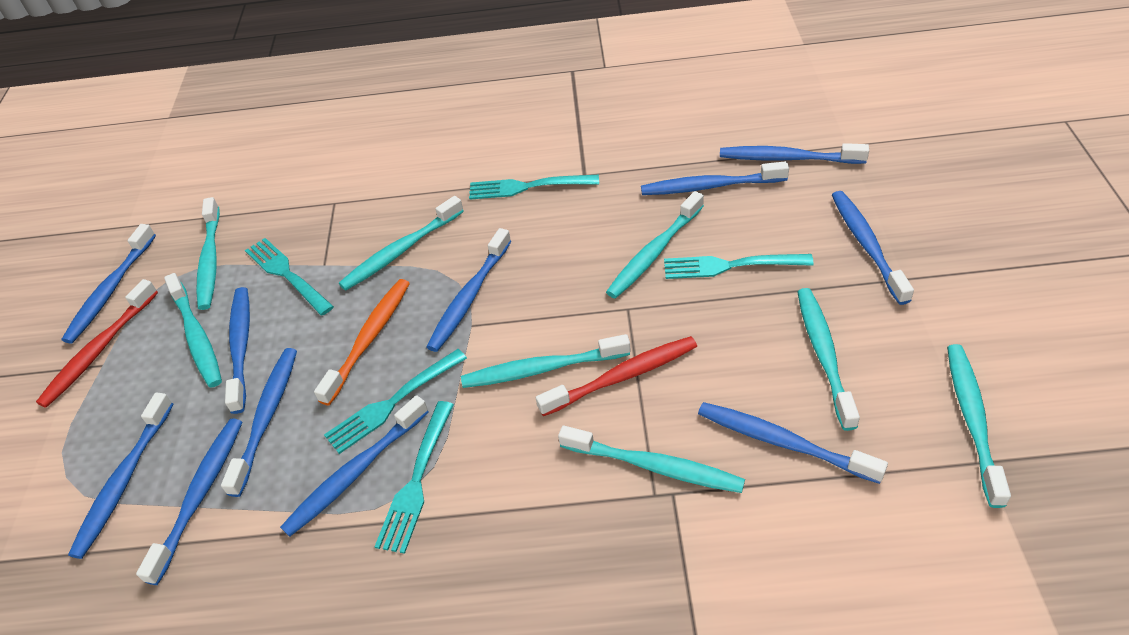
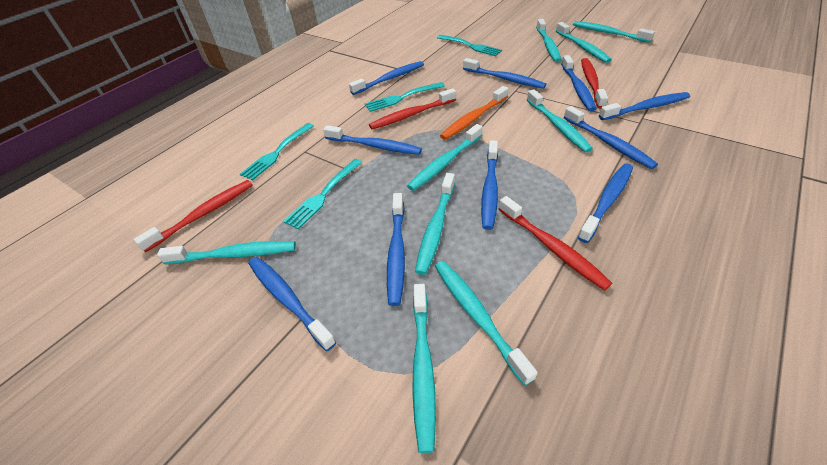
blue toothbrush: [62,224,156,344] [68,392,173,559] [136,418,242,585] [221,348,297,497] [225,287,250,414] [280,395,428,537] [426,228,511,352] [641,161,789,195] [698,402,888,484] [720,143,869,164] [832,191,914,305] = 11 -> [248,256,336,351] [323,125,422,155] [349,61,424,95] [387,193,405,306] [463,58,546,89] [481,140,498,230] [561,55,597,111] [564,106,658,169] [578,164,633,243] [599,92,690,120] = 10
red toothbrush: [36,279,158,408] [536,336,697,416] = 2 -> [134,180,253,252] [369,88,456,129] [499,196,612,291] [581,58,608,109] = 4
turquoise fork: [245,238,334,315] [324,349,467,454] [374,401,454,554] [469,175,599,200] [664,254,814,279] = 5 -> [240,123,314,180] [283,159,363,229] [365,82,445,112] [437,35,502,56] = 4
turquoise toothbrush: [164,273,222,388] [196,197,220,310] [339,196,464,291] [461,334,631,388] [558,426,745,493] [606,191,704,299] [797,288,860,431] [947,344,1011,508] = 8 -> [157,241,296,264] [407,124,483,191] [412,284,436,453] [415,173,455,275] [435,261,537,386] [527,89,593,153] [536,19,561,62] [556,22,612,63] [573,21,655,43] = 9

